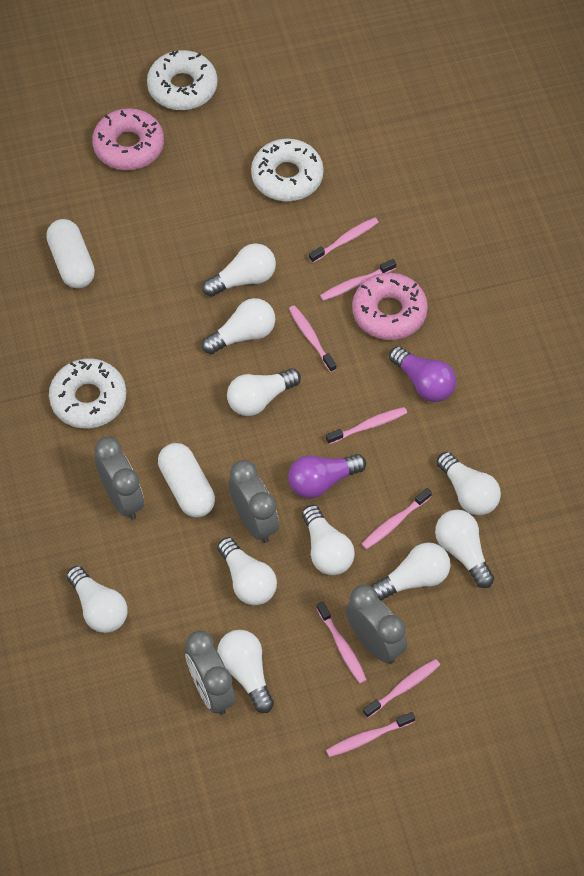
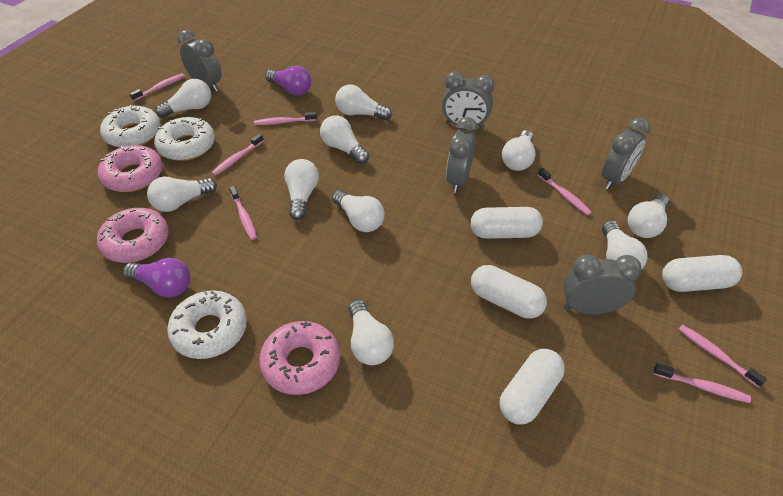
grey clock: [94,437,144,520] [185,631,235,715] [228,460,279,543] [345,585,407,664] = 4 -> [177,30,222,92] [442,71,494,129] [446,117,478,193] [563,255,642,315] [602,118,650,189] = 5
pink donut: [92,108,164,170] [352,273,428,340] = 2 -> [97,208,169,263] [98,145,163,192] [259,321,340,395] = 3
pink toothbrush: [289,305,336,372] [309,217,378,263] [316,601,367,684] [320,259,396,301] [326,407,407,444] [326,712,415,757] [361,488,432,549] [363,659,440,718] = 8 -> [130,73,185,101] [212,134,264,176] [229,186,257,240] [254,112,317,125] [538,168,592,216] [653,363,751,403] [678,325,767,388] = 7
white capsule: [46,219,95,289] [158,443,215,518] = 2 -> [470,207,543,239] [471,265,547,319] [500,349,565,424] [662,255,742,292] = 4

